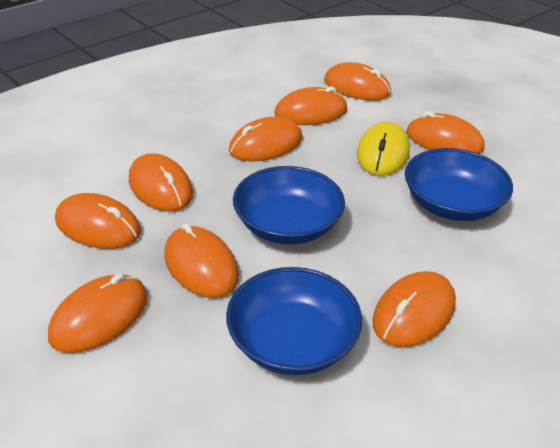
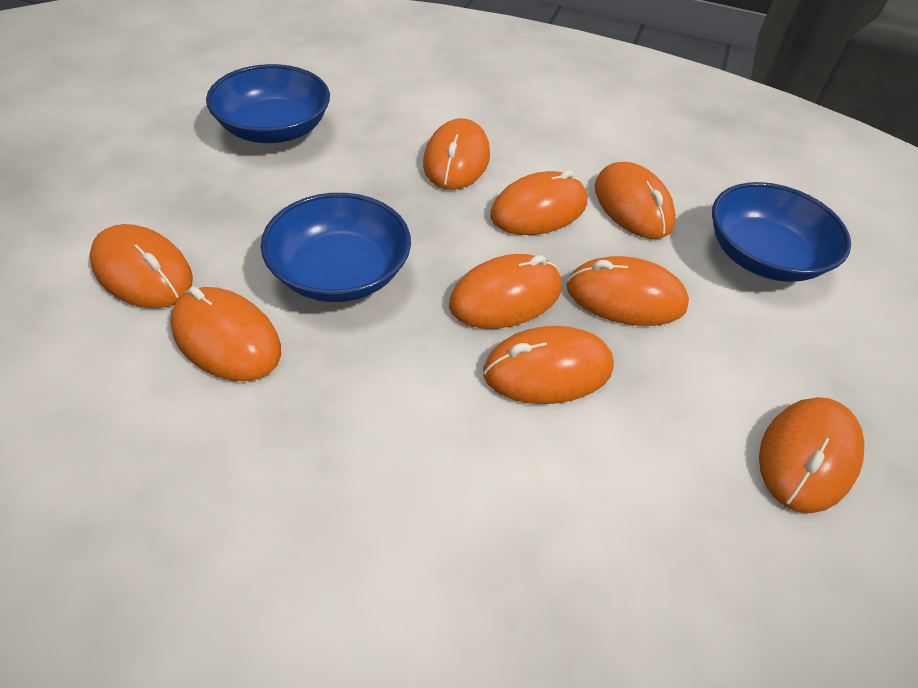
yellow mouse: [357,122,410,176] = 1 -> none = 0

